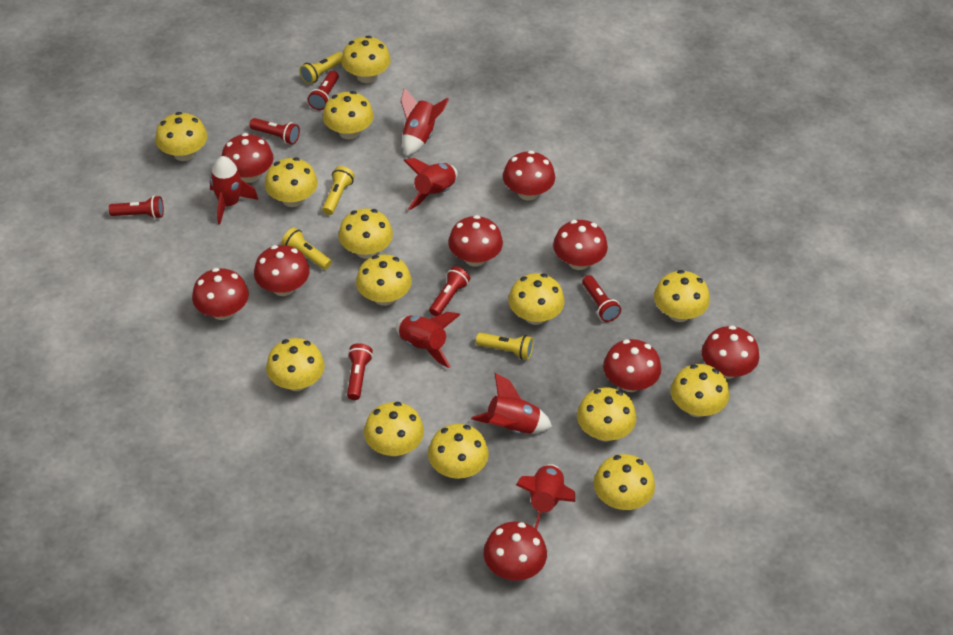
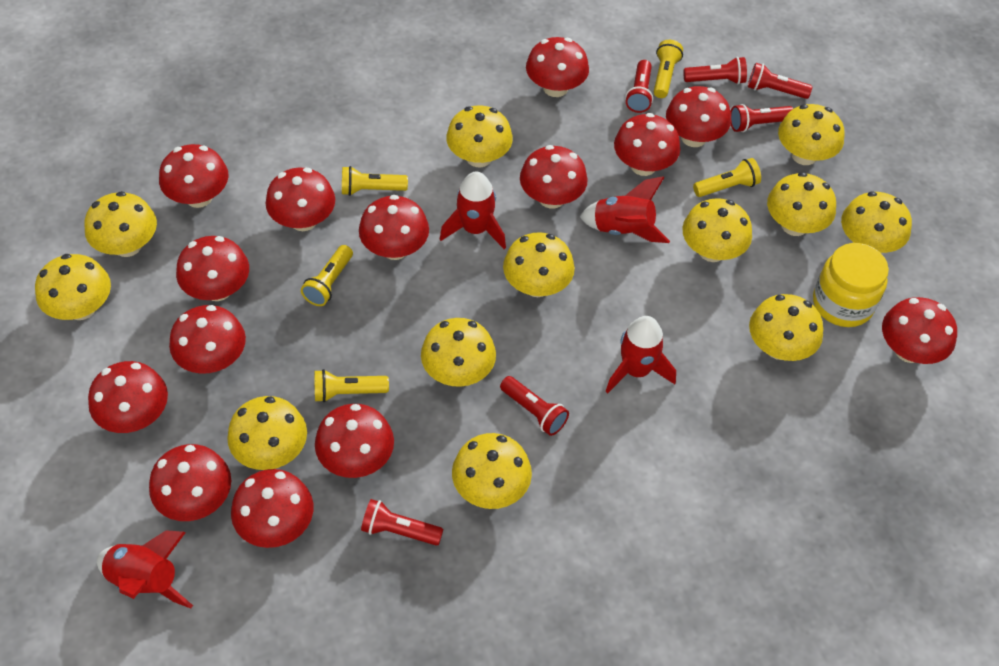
red mushroom: [192,268,249,320] [222,133,274,183] [254,245,310,296] [448,215,503,267] [484,522,547,581] [503,150,555,200] [553,220,608,270] [603,339,661,392] [702,325,759,379] = 9 -> [88,361,168,433] [149,444,231,521] [159,144,229,208] [169,305,246,374] [176,236,249,301] [231,469,313,548] [266,168,335,231] [315,404,394,478] [359,195,429,260] [520,145,588,209] [526,37,589,97] [614,113,680,176] [666,86,731,147] [882,297,957,364] = 14
red rocket: [210,156,258,225] [396,312,460,368] [401,87,449,156] [403,158,458,210] [471,373,552,434] [516,464,575,530] = 6 -> [97,530,193,608] [440,172,506,249] [579,176,670,243] [606,316,676,393] = 4
yellow flashlight: [282,227,332,270] [299,52,342,84] [322,166,355,215] [476,333,533,360] = 4 -> [301,245,353,306] [314,369,389,402] [342,166,408,196] [654,40,683,98] [693,158,761,197] = 5
yellow jar: none = 0 -> [813,243,889,327] = 1
yellow mushroom: [155,112,207,161] [265,157,318,207] [266,338,325,391] [323,91,374,139] [338,208,393,259] [341,36,391,83] [356,254,412,306] [364,402,424,457] [428,424,489,479] [509,273,565,325] [577,388,636,441] [594,454,655,510] [654,270,710,322] [671,364,729,417] = 14 -> [35,254,111,320] [84,191,157,257] [227,396,307,470] [421,318,496,387] [446,106,513,167] [452,433,532,509] [503,232,575,297] [682,198,752,262] [749,294,823,361] [767,172,836,236] [778,104,844,165] [841,191,912,253] = 12

